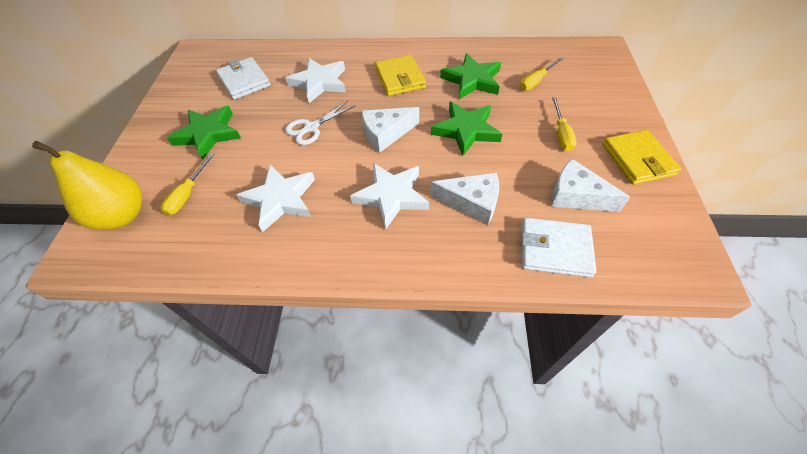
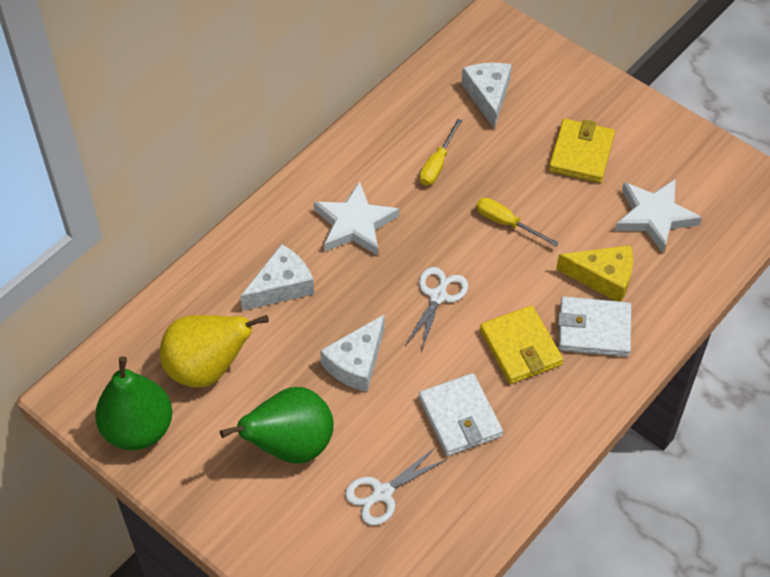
green pear: none = 0 -> [95,356,172,450] [220,387,334,463] = 2
green star: [167,106,241,159] [431,102,502,156] [440,53,501,99] = 3 -> none = 0
white scissors: [285,101,355,145] = 1 -> [345,447,447,526] [405,267,468,352] = 2
white star: [236,165,315,232] [285,58,346,103] [350,163,429,230] = 3 -> [314,181,399,256] [615,179,702,253] = 2
yellow cheese: none = 0 -> [556,245,633,302] = 1
yellow screwdriver: [160,153,215,215] [520,57,564,90] [552,97,576,151] = 3 -> [420,119,462,186] [476,198,559,246] = 2

